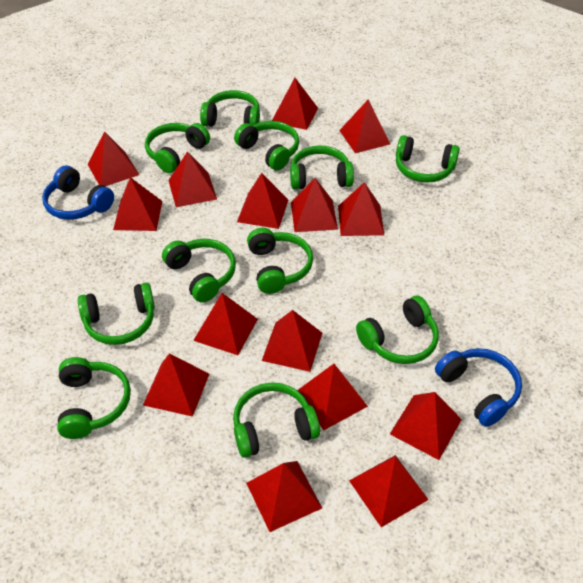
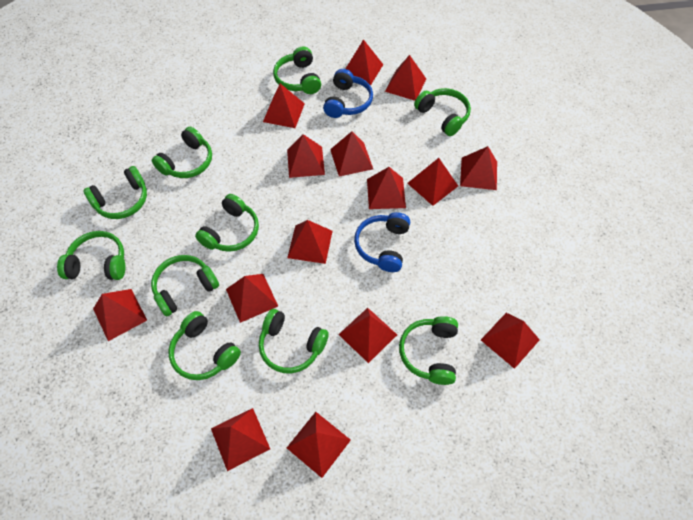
green headphones: [57,357,131,439] [78,283,155,345] [145,123,210,173] [162,239,236,303] [200,90,260,127] [233,382,320,458] [234,121,299,171] [247,228,313,294] [290,146,354,190] [356,296,439,364] [396,135,460,183] = 11 -> [57,231,126,280] [83,166,147,219] [151,255,219,316] [152,127,212,178] [169,311,241,380] [195,194,259,252] [259,309,329,373] [273,47,321,94] [399,316,458,385] [414,88,471,136] = 10

